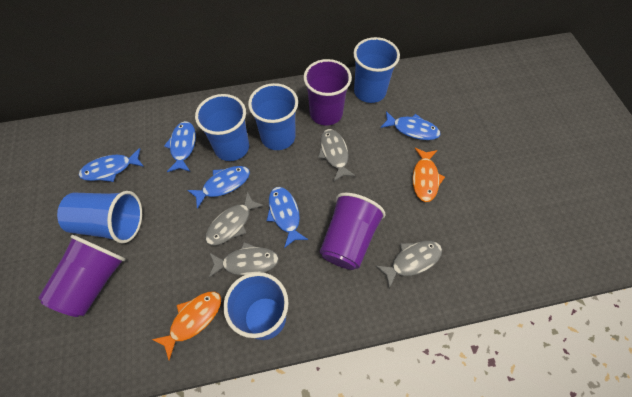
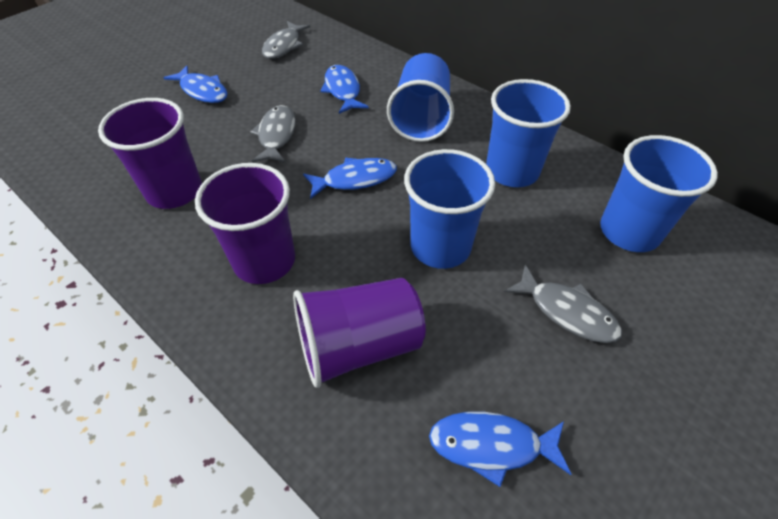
blue cup: [57,191,142,243] [195,94,249,161] [223,272,289,340] [248,83,298,150] [353,37,400,103] = 5 -> [387,53,454,142] [404,149,495,269] [486,79,571,187] [600,135,718,252] = 4
blue fish: [79,148,144,182] [164,121,196,172] [187,166,250,209] [267,187,308,248] [380,111,441,140] = 5 -> [164,66,228,103] [303,158,397,199] [320,65,369,114] [429,412,571,487] = 4
grey fish: [205,191,265,246] [208,242,279,278] [318,129,356,181] [375,241,442,289] = 4 -> [250,105,296,163] [262,21,310,59] [504,264,622,343] = 3
orange fish: [151,291,221,361] [412,148,445,202] = 2 -> none = 0

